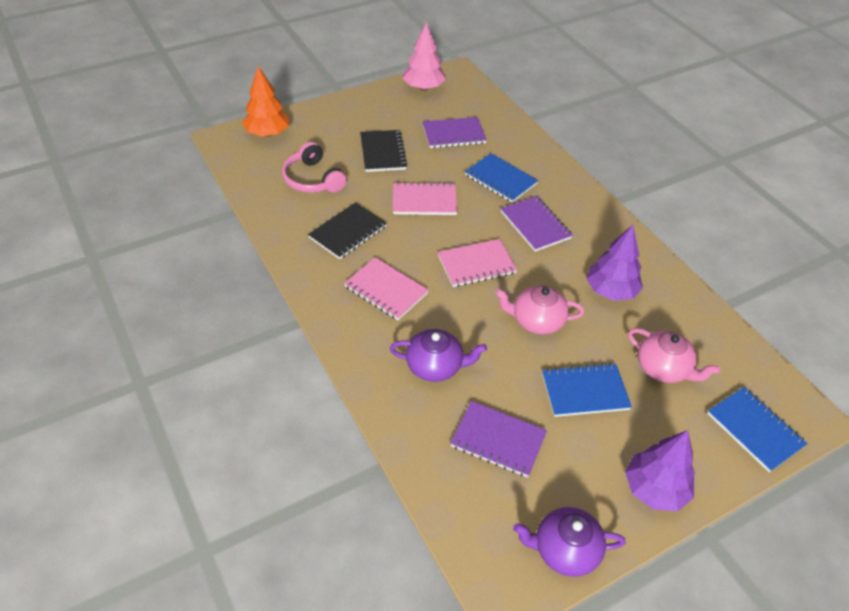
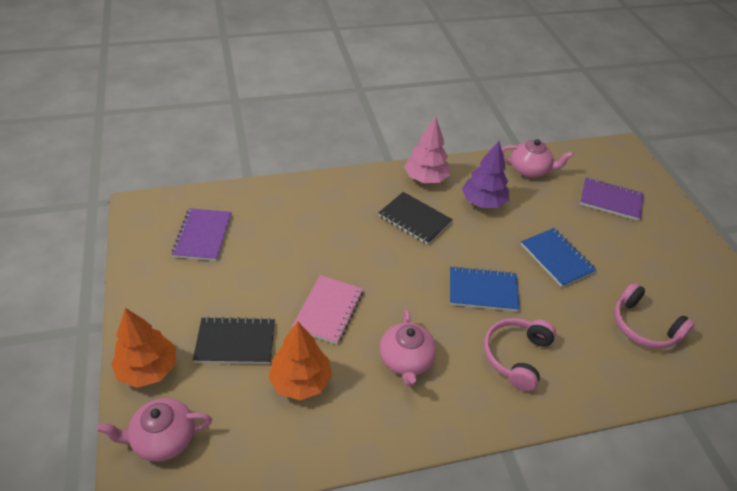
blue notebook: [465,153,538,203] [542,363,632,417] [707,387,808,472] = 3 -> [450,266,520,312] [521,228,597,287] = 2
orange tree: [242,66,289,137] = 1 -> [111,308,176,388] [268,322,332,400] = 2
pink headphones: [282,142,347,193] = 1 -> [484,318,556,391] [614,282,695,349] = 2
pink notebook: [344,257,429,320] [393,182,457,215] [438,239,517,287] = 3 -> [292,275,363,345] = 1
pink teapot: [495,285,585,334] [628,328,720,383] = 2 -> [97,398,212,462] [380,310,436,386] [502,139,574,178] = 3
purple notebook: [422,117,487,148] [450,401,547,477] [501,196,573,252] = 3 -> [172,208,232,261] [580,178,644,221] = 2
purple teapot: [390,329,487,382] [513,507,626,577] = 2 -> none = 0
purple tree: [586,225,643,301] [625,430,695,511] = 2 -> [462,141,509,208] = 1

